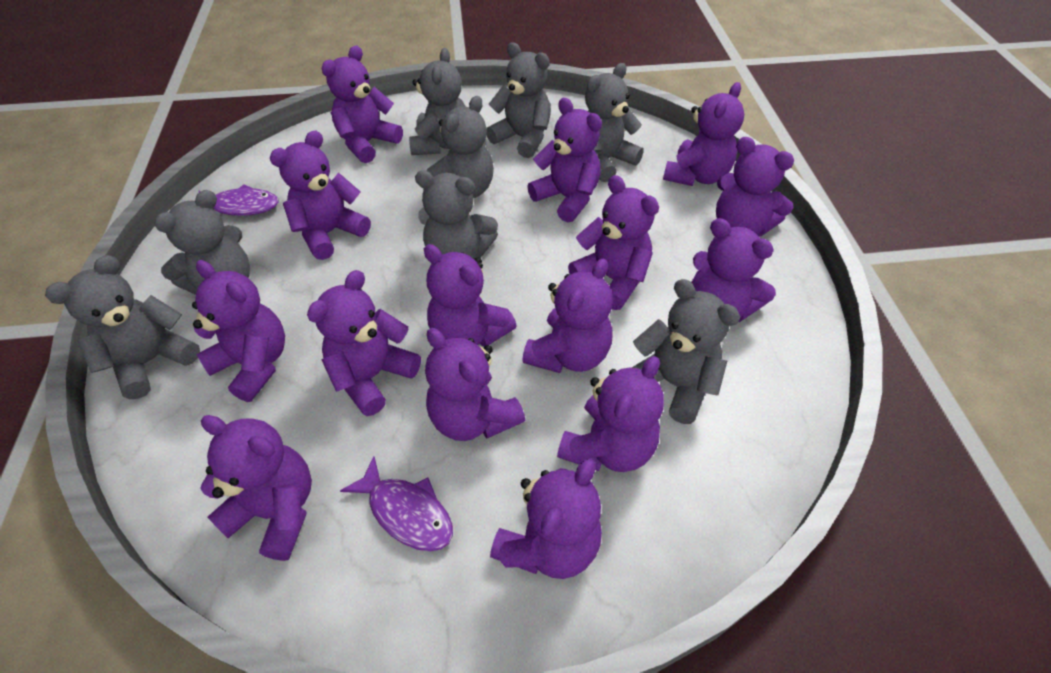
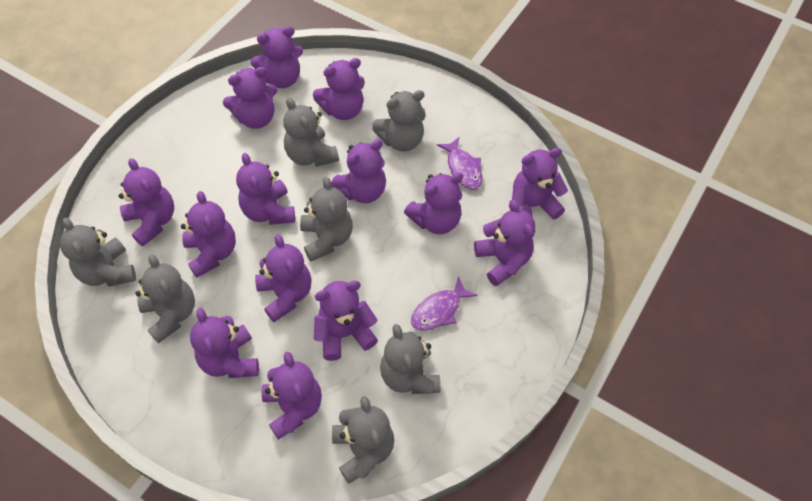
grey teddy bear: [45,255,200,399] [154,190,250,295] [409,48,466,155] [415,171,498,259] [423,96,494,198] [486,42,551,158] [585,63,644,182] [632,279,740,424] = 8 -> [60,218,136,287] [136,254,195,344] [283,98,339,167] [300,177,353,261] [332,396,394,484] [372,90,426,151] [380,324,441,394] = 7
purple teddy bear: [192,260,285,402] [200,415,312,561] [270,131,371,260] [307,270,421,416] [321,46,403,163] [424,244,517,347] [425,328,525,441] [490,459,602,579] [522,259,613,373] [527,98,602,223] [557,356,664,472] [568,175,659,310] [663,82,744,186] [691,218,776,322] [716,137,794,236] = 15 -> [119,159,174,246] [181,191,236,278] [190,308,259,378] [223,67,277,129] [236,153,295,225] [251,26,303,88] [255,234,311,322] [262,352,322,440] [313,58,365,120] [314,281,378,361] [331,139,386,203] [404,173,463,234] [474,200,536,286] [512,148,568,219] = 14

